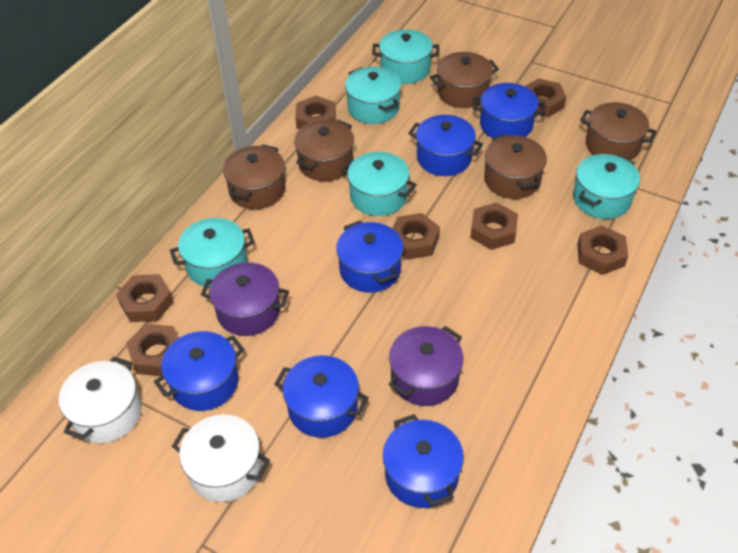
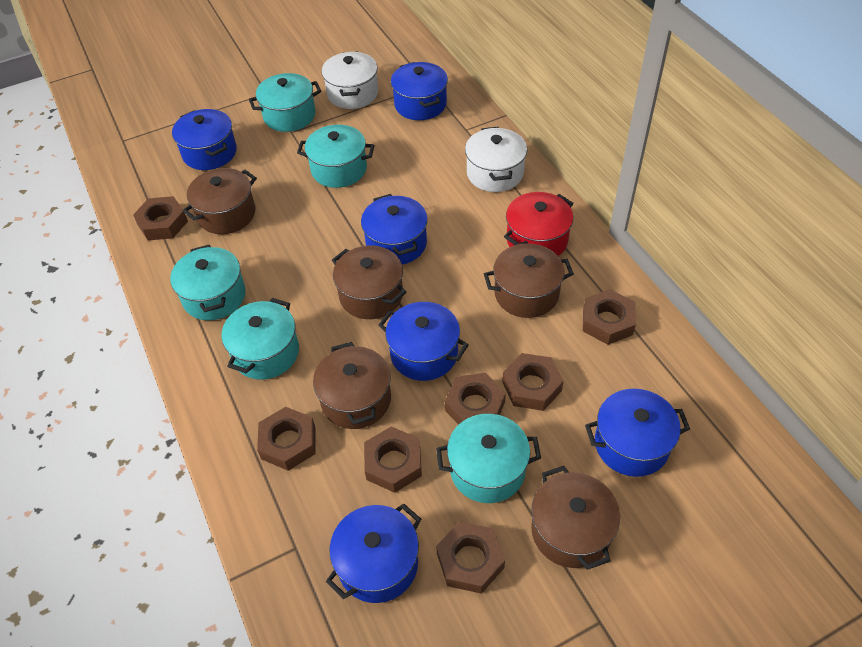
purple pot: [201,262,289,336] [389,326,464,406] = 2 -> none = 0
red pot: none = 0 -> [504,192,573,256] = 1

